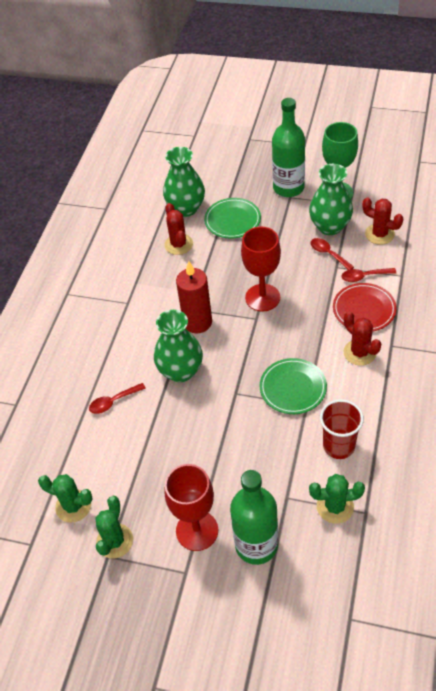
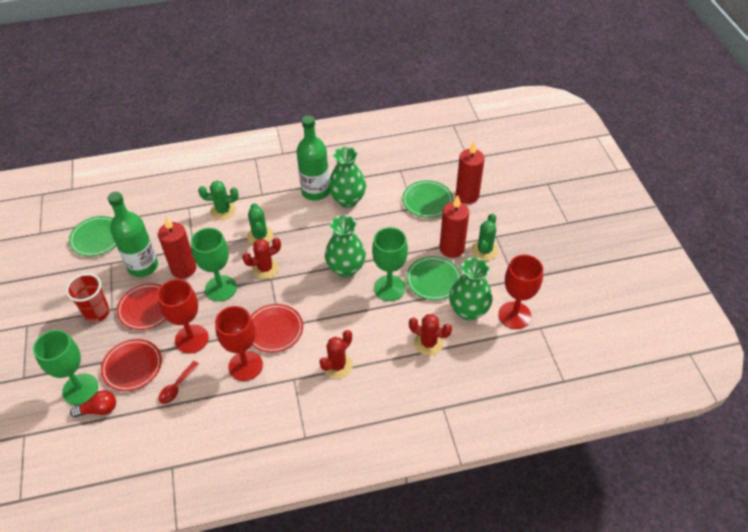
green goblet: [322,122,358,199] = 1 -> [33,330,98,405] [191,228,237,301] [372,227,408,301] = 3
green plate: [204,198,261,239] [260,358,327,414] = 2 -> [69,216,116,256] [402,180,453,218] [406,256,461,300] = 3
red candle: [176,261,212,333] = 1 -> [158,217,196,279] [440,195,469,258] [456,142,485,204] = 3
red goblet: [164,464,218,551] [241,227,281,312] = 2 -> [157,279,209,354] [215,306,263,381] [498,255,543,329] = 3
red light bulb: none = 0 -> [70,390,116,418] = 1
red plate: [333,283,397,331] = 1 -> [101,339,162,391] [117,283,166,330] [251,304,303,353] = 3
red spoon: [89,383,146,414] [310,238,354,270] [342,268,396,282] = 3 -> [158,361,199,404] = 1

